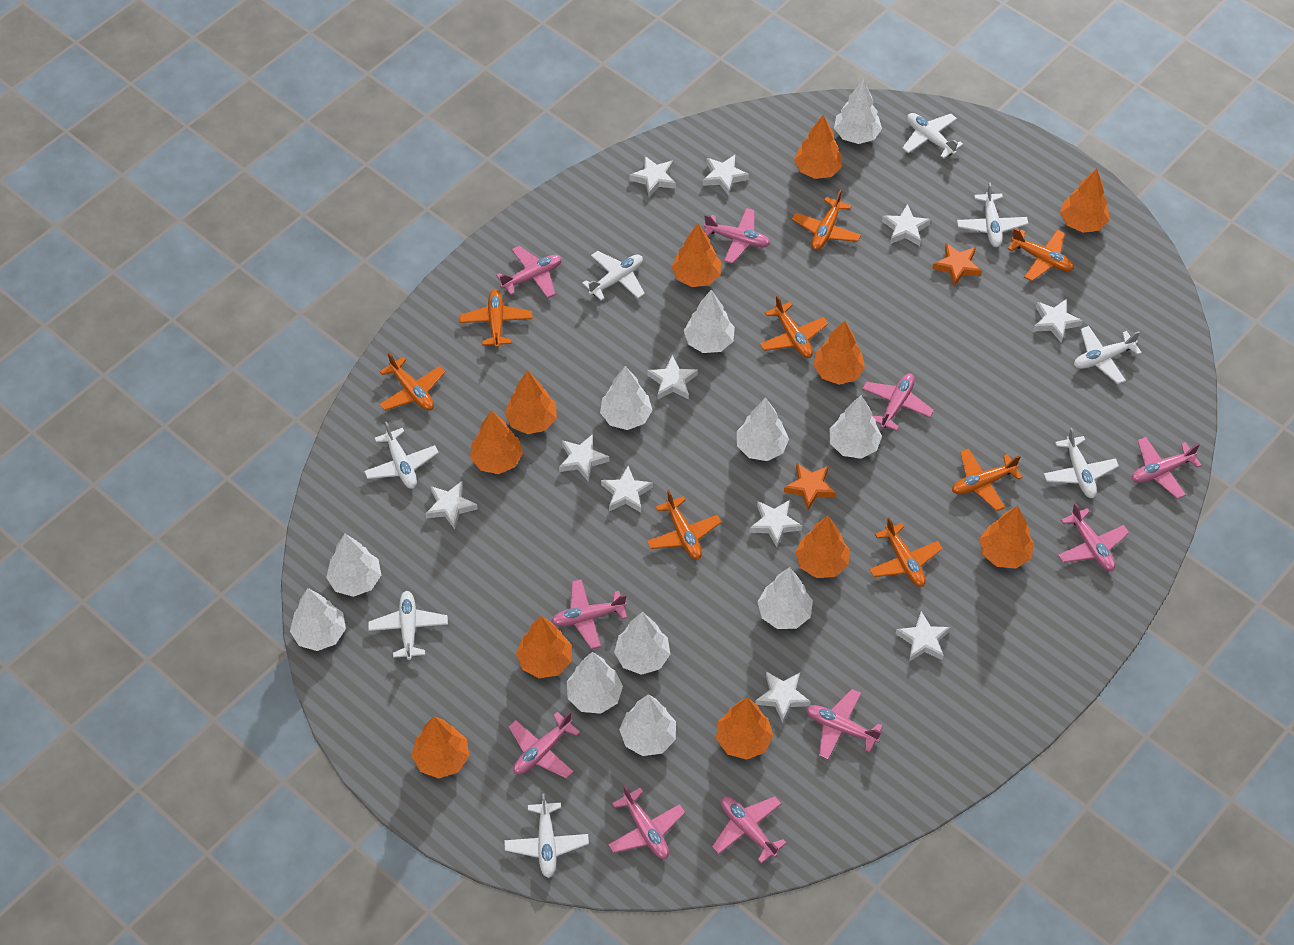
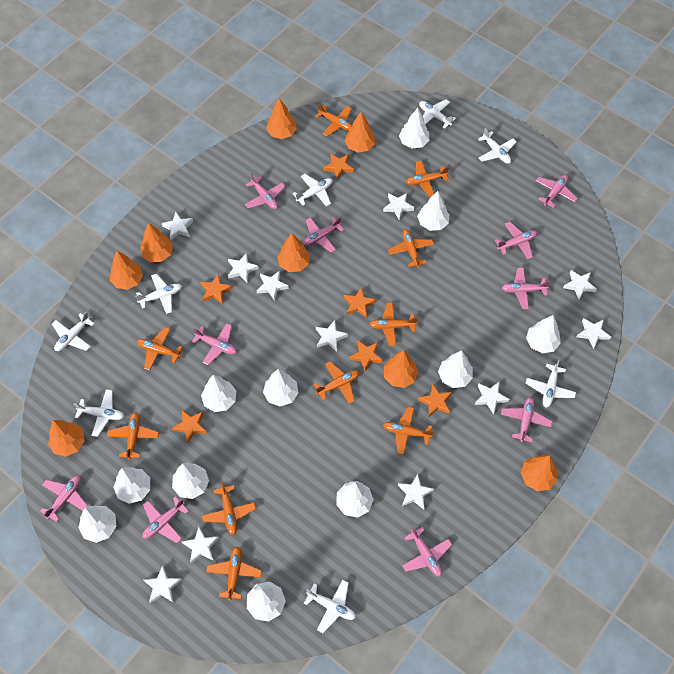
orange plane: [380,353,445,411] [460,289,532,348] [647,490,722,559] [760,296,828,358] [792,190,861,250] [869,517,943,587] [952,448,1023,511] [1008,228,1074,281] = 8 -> [107,412,159,460] [137,327,183,370] [202,482,256,535] [206,546,262,601] [313,361,359,404] [315,104,353,136] [369,303,417,346] [383,407,433,455] [388,229,434,267] [406,161,449,197] = 10
orange star: [784,463,836,510] [932,243,982,287] = 2 -> [172,410,207,443] [200,275,233,304] [323,153,354,180] [344,287,376,318] [349,341,383,372] [418,384,452,417] = 6
orange tree: [411,716,469,779] [470,410,523,474] [505,371,557,434] [516,616,572,678] [671,224,721,287] [716,697,773,760] [794,115,842,179] [795,516,850,578] [813,320,865,385] [980,506,1034,569] [1060,169,1109,233] = 11 -> [48,420,85,457] [110,251,143,290] [140,223,173,262] [266,98,297,139] [277,233,310,272] [345,112,375,152] [384,350,418,388] [521,455,558,491] = 8

